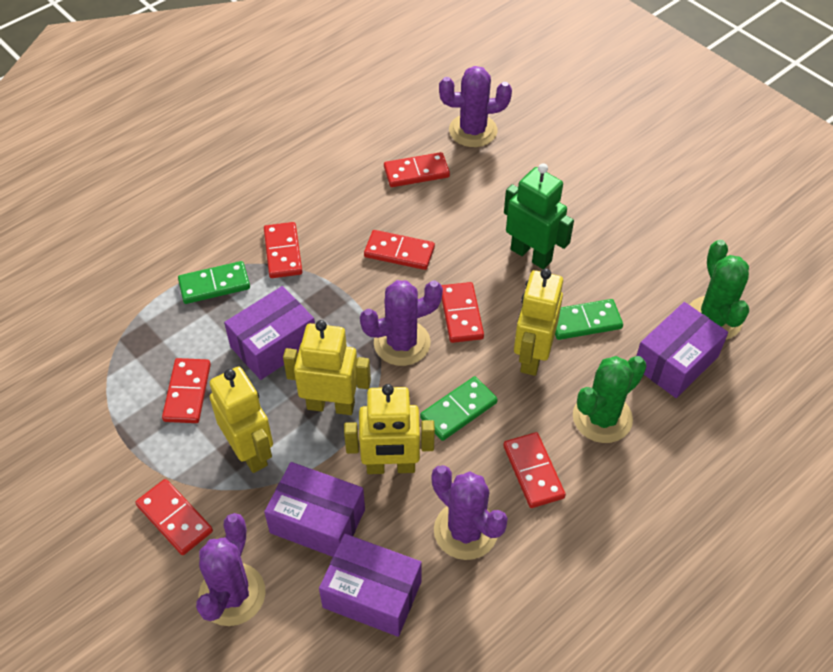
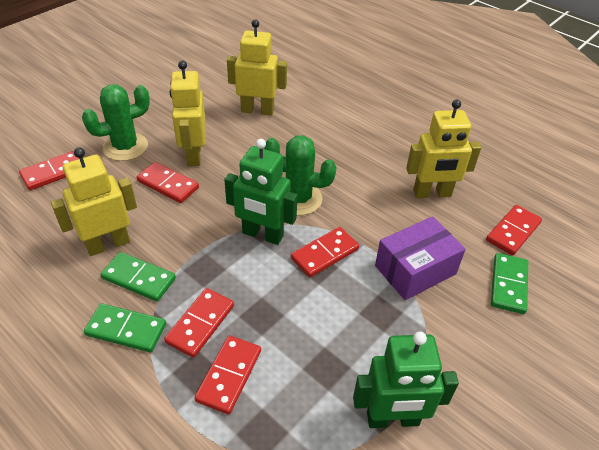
green robot: [504,163,574,269] = 1 -> [224,139,297,245] [353,331,459,428] = 2
purple box: [224,286,315,380] [264,462,365,557] [319,534,422,637] [636,302,728,398] = 4 -> [375,216,466,300] = 1
purple cactus: [196,513,266,626] [360,280,443,366] [432,465,508,560] [439,66,512,147] = 4 -> none = 0
red domino: [135,479,213,555] [162,358,211,423] [264,222,302,278] [364,230,435,270] [384,152,450,187] [441,282,484,343] [503,432,566,508] = 7 -> [19,151,79,190] [136,162,199,203] [164,288,234,358] [194,335,261,414] [291,227,359,277] [486,205,542,255] = 6

